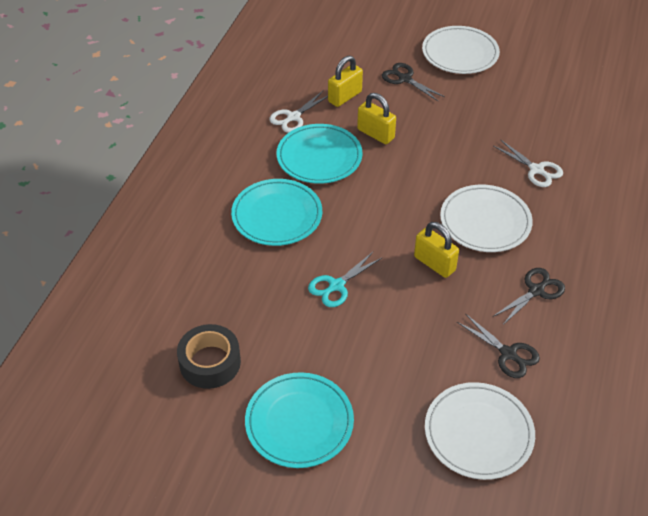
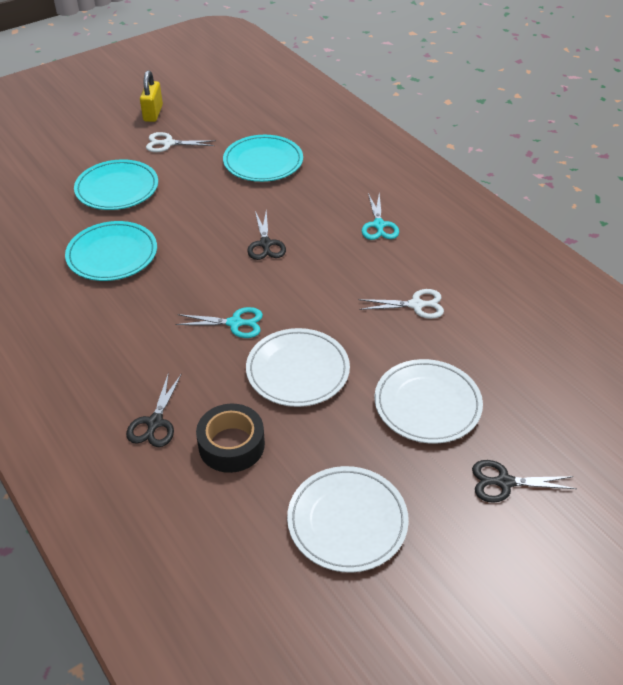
turquoise scissors: [308,252,382,307] = 1 -> [176,307,263,338] [362,193,399,240] = 2
yellow padlock: [328,56,363,107] [357,93,396,144] [414,222,459,278] = 3 -> [140,70,163,122] = 1

